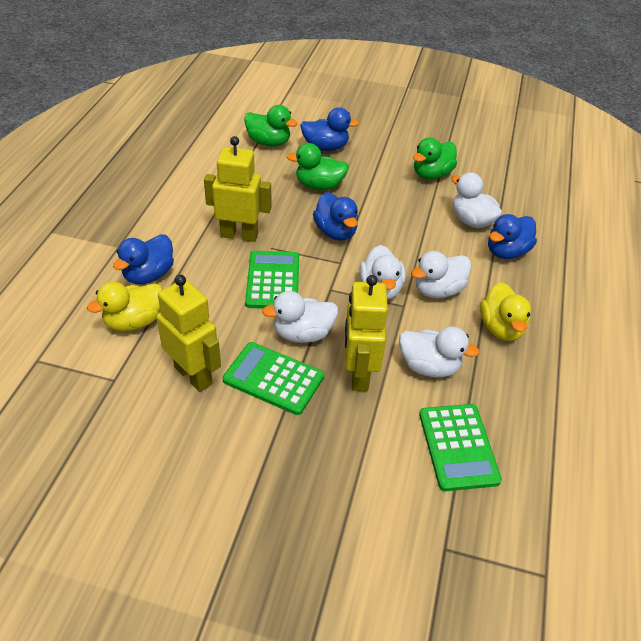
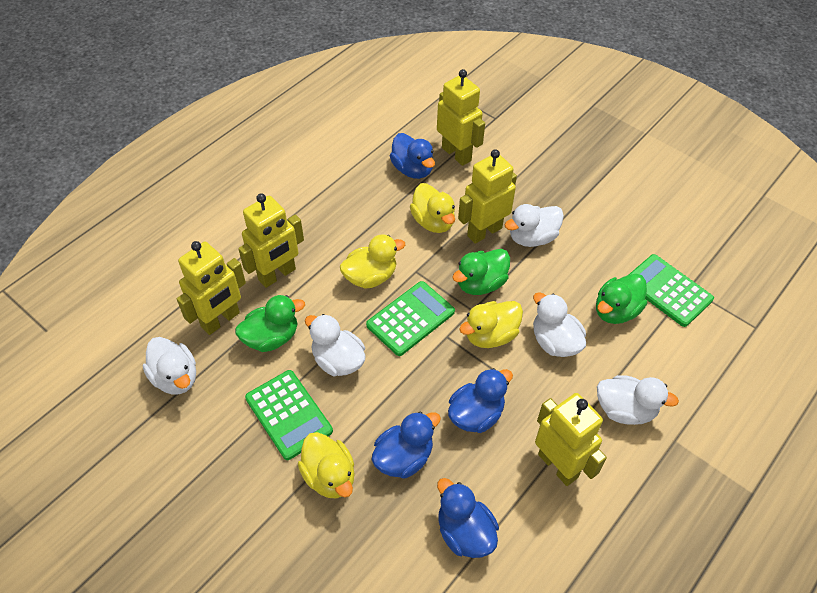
yellow duck: [87,282,163,331] [480,282,531,341] = 2 -> [298,432,355,498] [340,234,405,288] [410,183,455,233] [459,301,523,348] = 4
yellow robot: [156,275,221,392] [204,136,271,242] [345,275,388,391] = 3 -> [177,241,246,335] [238,193,304,288] [437,69,485,166] [458,149,517,244] [535,393,607,486] = 5

